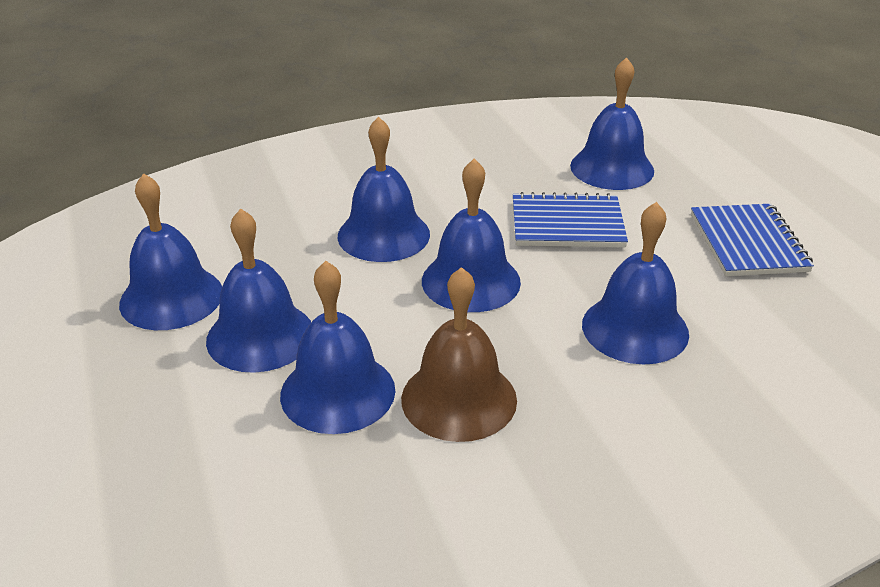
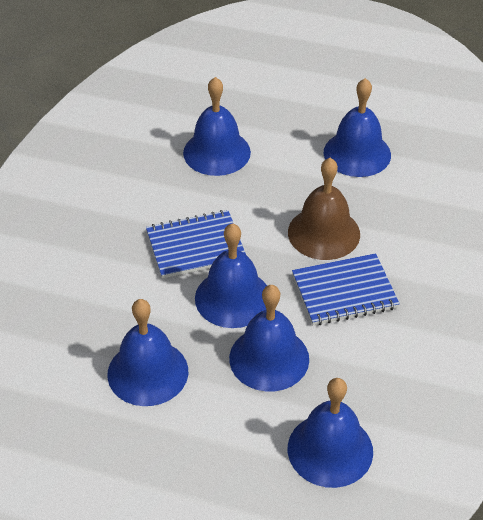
blue bell: [119,173,222,330] [206,209,311,373] [280,261,395,434] [338,117,430,262] [422,159,521,312] [570,57,654,190] [582,202,689,364] = 7 -> [107,299,188,406] [183,77,251,176] [195,223,267,328] [229,285,309,391] [288,378,373,488] [323,78,391,177] = 6

